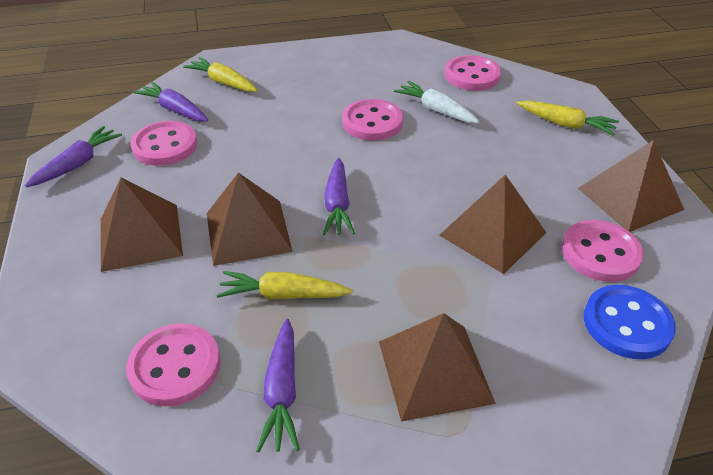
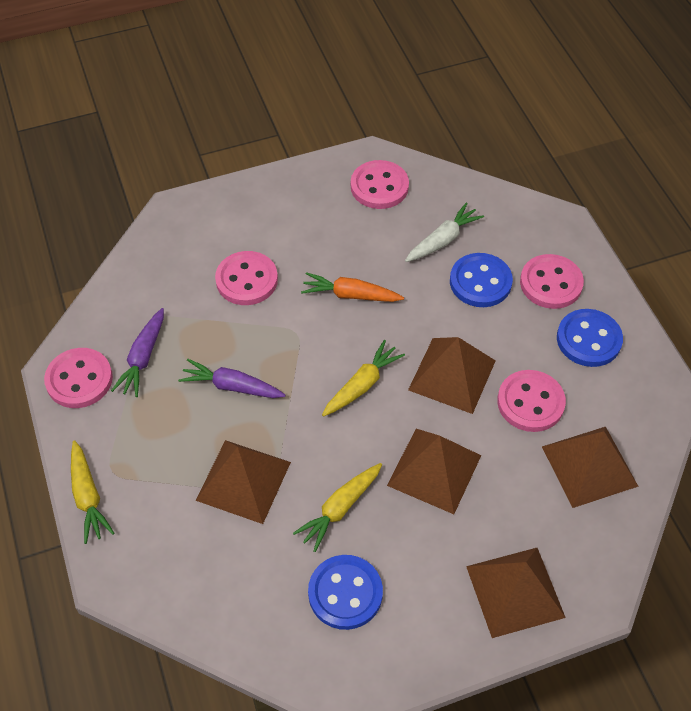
blue button: [584,285,676,359] = 1 -> [308,555,383,630] [450,253,513,307] [557,309,623,367] = 3
orange carrot: none = 0 -> [301,272,404,302] = 1
purple carrot: [25,126,122,187] [133,82,208,121] [256,319,300,452] [323,158,355,235] = 4 -> [111,308,164,397] [178,359,286,398] = 2

